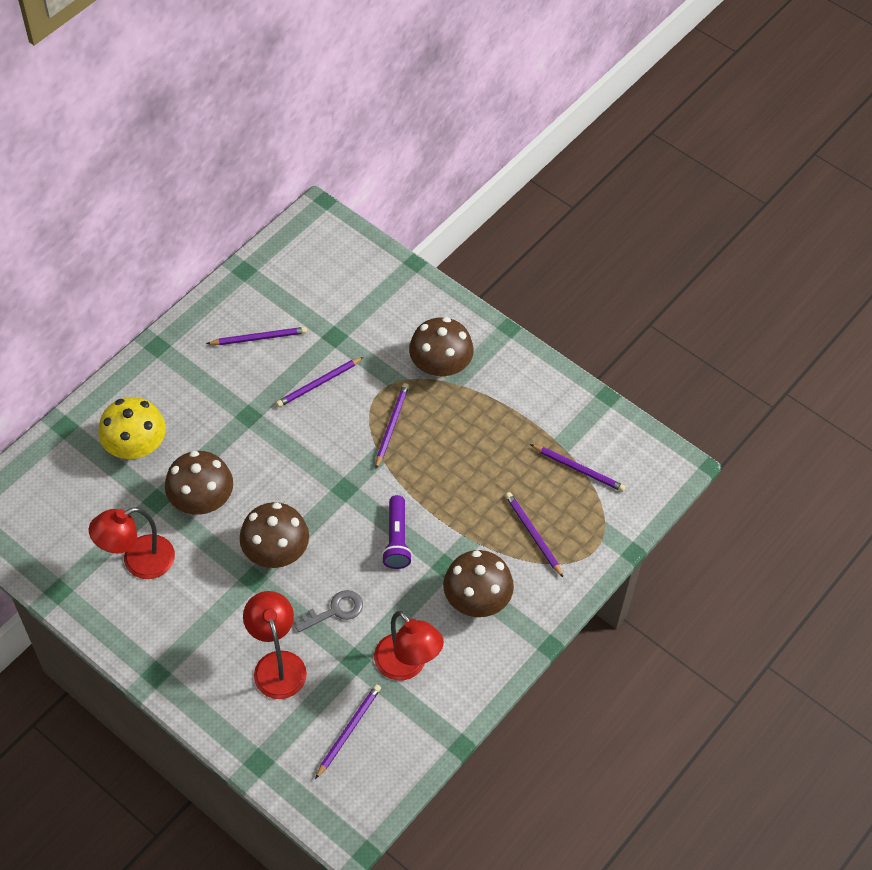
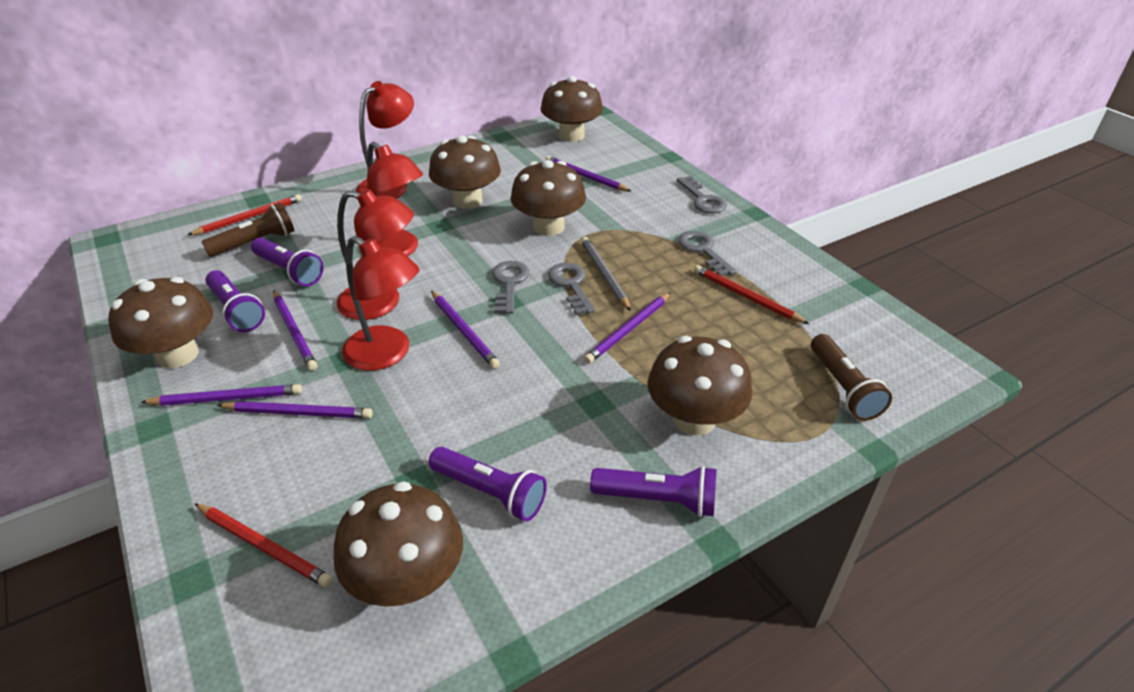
brown flashlight: none = 0 -> [202,203,294,257] [811,334,892,421] = 2
brown mushroom: [165,451,233,515] [239,502,309,568] [409,317,474,378] [443,550,514,617] = 4 -> [108,277,213,368] [333,481,463,607] [429,136,501,209] [510,160,586,236] [541,76,603,142] [647,336,752,436] = 6
grey key: [294,590,363,632] = 1 -> [492,261,529,314] [548,263,595,315] [677,176,727,214] [678,231,736,276] = 4
grey pencil: none = 0 -> [581,237,631,311] = 1
purple flashlight: [382,495,412,569] = 1 -> [206,270,265,332] [251,237,323,286] [429,447,547,521] [590,466,717,517] = 4
red lamp: [89,507,175,579] [243,591,307,699] [374,611,444,680] = 3 -> [336,189,414,320] [342,236,419,371] [356,81,414,198] [367,142,423,256] = 4
red pencil: none = 0 -> [187,194,302,235] [194,503,333,588] [694,265,809,324] = 3
yellow mushroom: [99,397,166,459] = 1 -> none = 0

